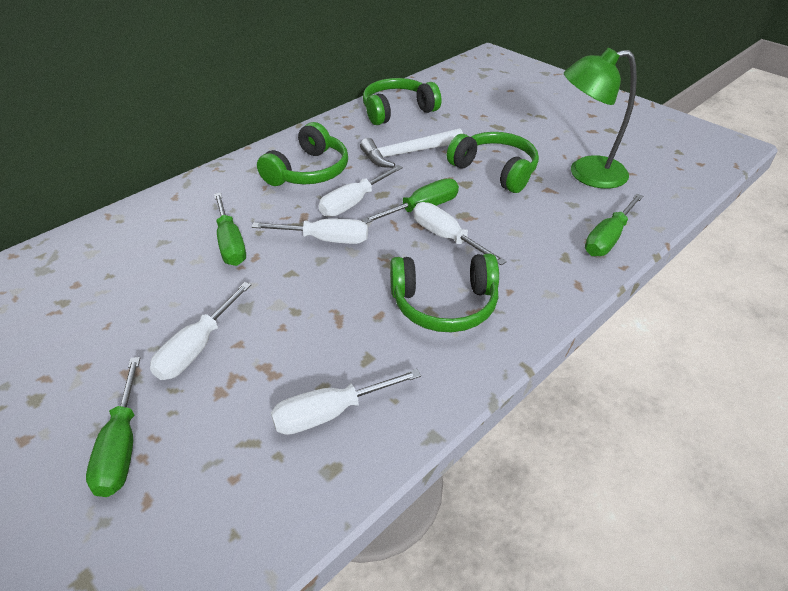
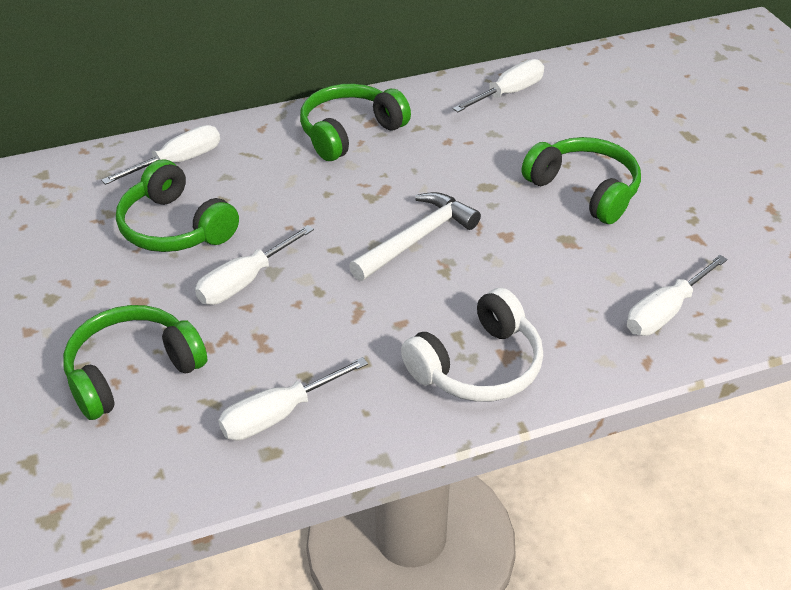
green lamp: [564,48,637,189] = 1 -> none = 0
green screwdriver: [86,357,140,497] [214,192,246,266] [361,179,459,224] [585,194,643,256] = 4 -> none = 0
white headphones: none = 0 -> [401,288,543,402] = 1

